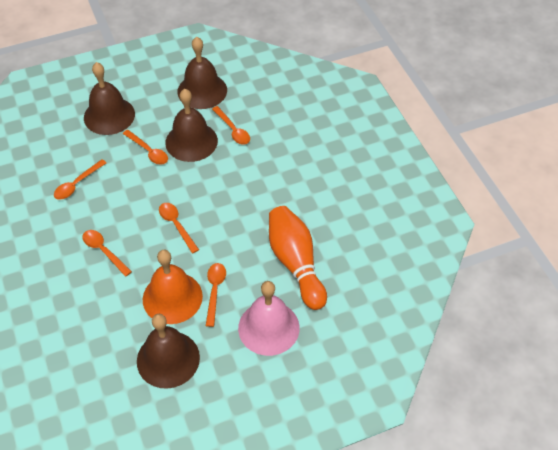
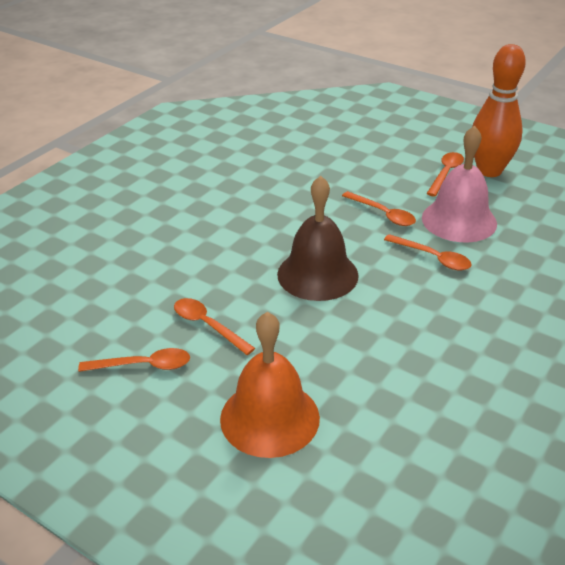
brown bell: [84,62,135,135] [137,314,200,389] [165,89,218,162] [177,37,227,109] = 4 -> [277,176,359,301] = 1
orange spoon: [54,159,106,200] [83,230,132,277] [123,130,168,165] [159,203,199,253] [206,263,226,327] [212,106,250,145] = 6 -> [78,348,190,372] [174,298,255,355] [342,191,416,226] [384,234,472,270] [426,152,464,197] = 5

